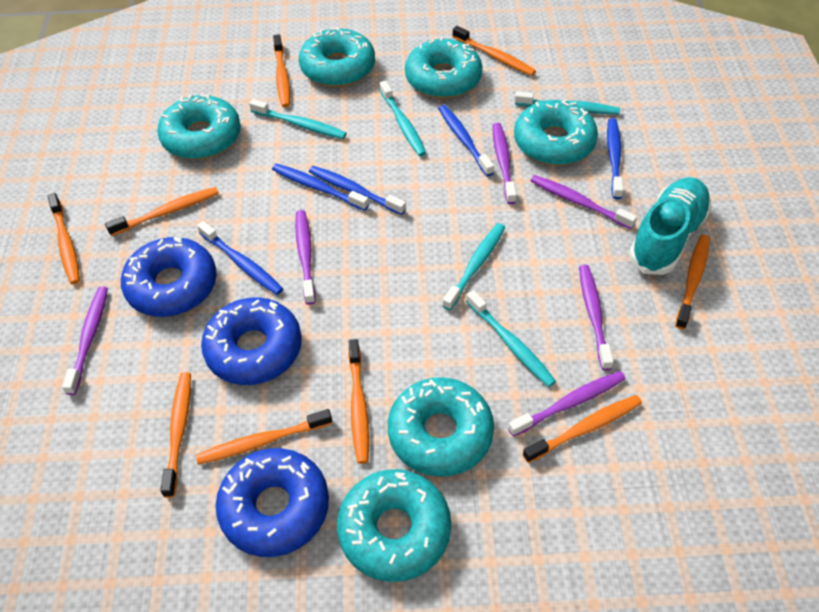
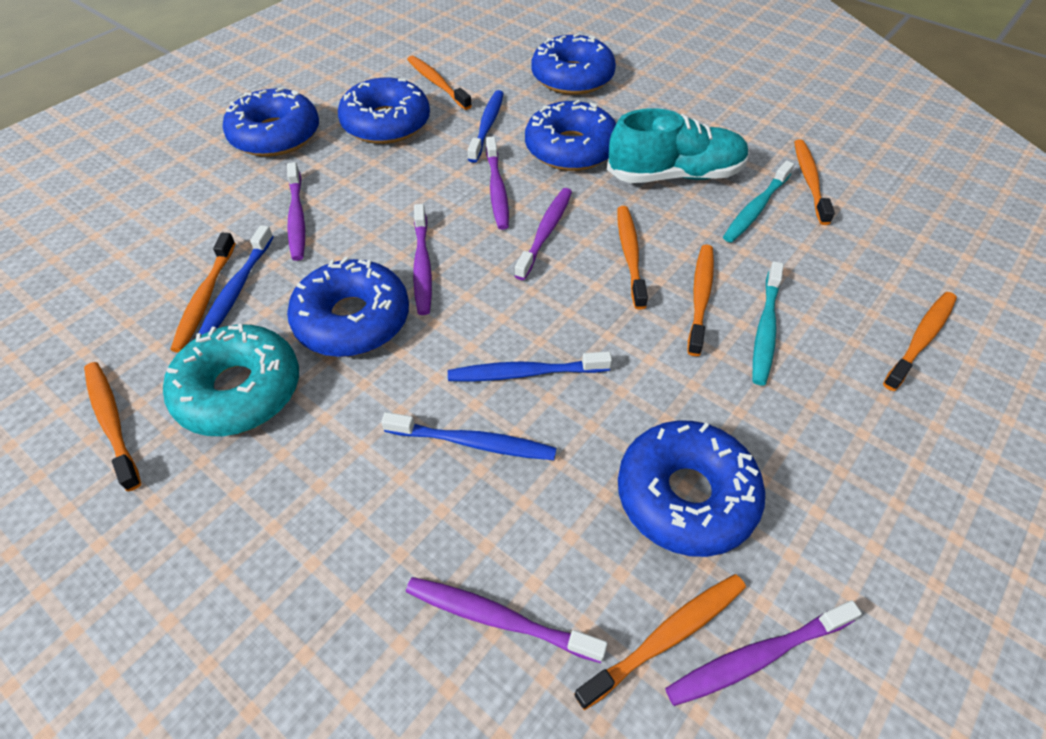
blue donut: [121,237,217,317] [201,297,302,385] [216,448,329,557] = 3 -> [223,88,319,157] [287,257,409,357] [338,78,430,144] [525,100,616,171] [531,33,616,95] [618,420,765,557] = 6
blue toothbrush: [197,221,283,295] [272,163,369,211] [309,166,406,215] [438,105,494,176] [607,118,623,199] = 5 -> [199,225,273,335] [381,412,556,460] [448,351,612,382] [468,90,504,163] = 4
orange toothbrush: [48,193,80,284] [105,187,219,236] [160,372,191,498] [196,409,332,465] [273,34,290,107] [348,339,369,464] [452,26,536,76] [523,395,642,463] [675,235,710,329] = 9 -> [84,362,141,491] [170,233,236,353] [407,56,472,110] [574,574,746,710] [617,206,648,309] [688,244,714,356] [794,139,835,225] [883,292,957,391] = 8
turquoise donut: [157,94,241,159] [299,27,375,87] [337,469,451,582] [388,377,494,477] [405,37,482,98] [514,99,598,165] = 6 -> [163,323,299,436] = 1
turquoise toothbrush: [249,99,347,139] [380,81,426,156] [442,223,505,310] [466,290,556,387] [515,91,620,115] = 5 -> [723,160,794,243] [753,261,784,385] = 2

